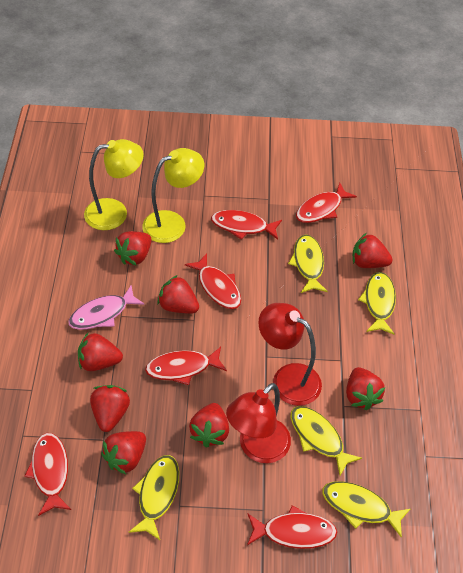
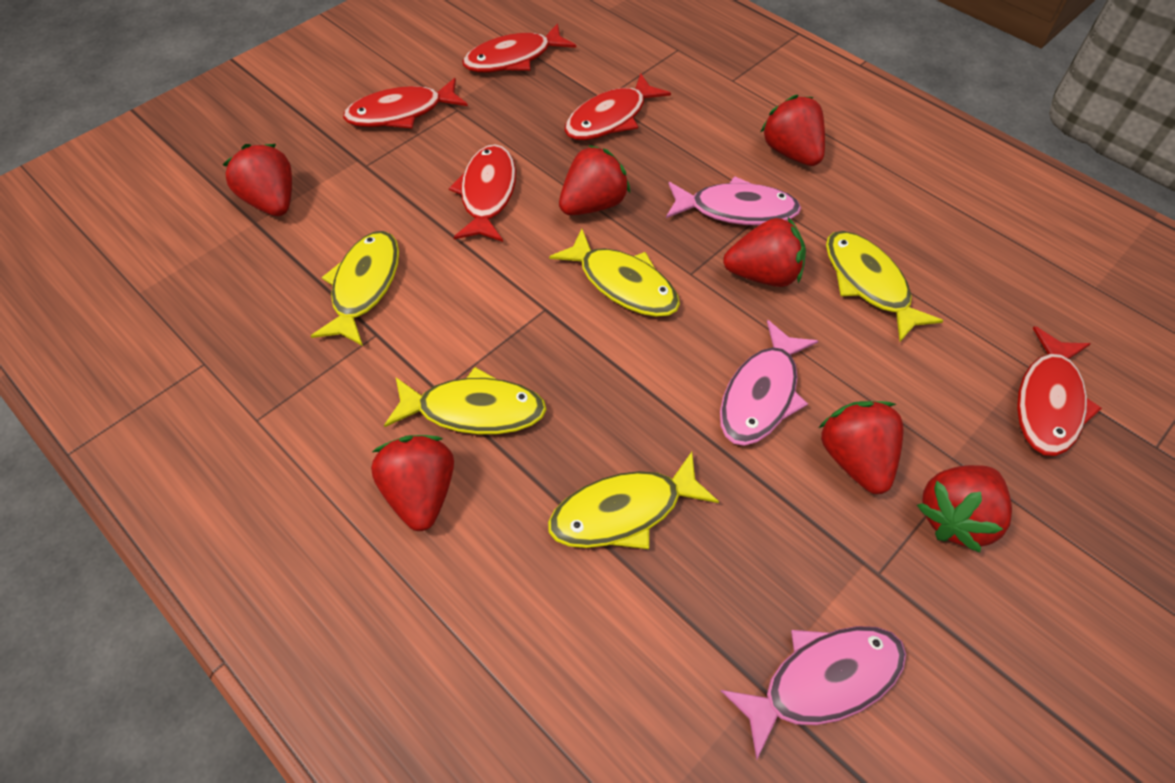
pink fish: [68,285,144,330] = 1 -> [666,176,801,225] [720,320,818,446] [721,626,906,760] = 3
red fish: [25,433,71,516] [145,347,227,385] [185,253,241,309] [211,210,282,240] [247,505,337,549] [296,183,357,223] = 6 -> [343,78,468,128] [449,144,516,242] [462,23,576,73] [565,73,671,140] [1017,326,1102,456] = 5
red lamp: [226,383,291,463] [258,303,322,406] = 2 -> none = 0
red strawberry: [78,333,123,371] [90,385,130,432] [101,431,146,474] [114,231,152,266] [157,275,199,314] [189,403,229,448] [346,367,385,410] [352,233,393,268] = 8 -> [222,144,292,216] [371,435,454,531] [559,145,630,215] [723,217,806,287] [761,95,825,166] [819,401,904,494] [917,465,1012,553] = 7
yellow lamp: [84,139,144,230] [142,148,204,243] = 2 -> none = 0

